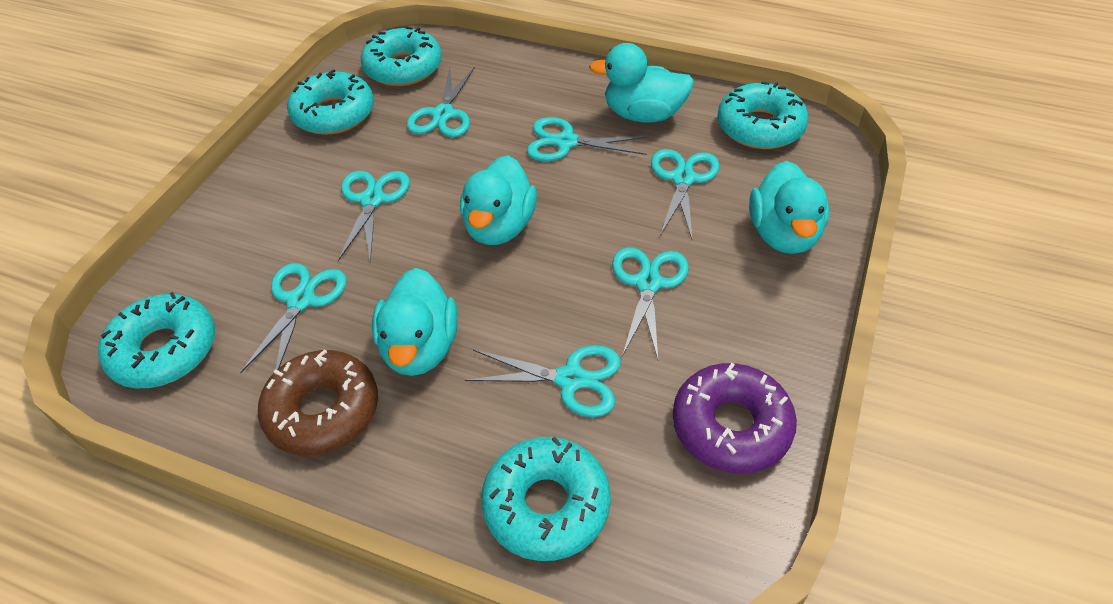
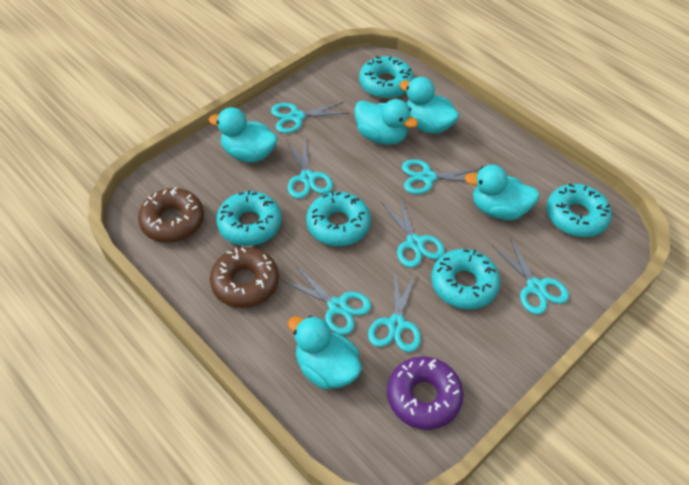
brown donut: [258,349,378,456] = 1 -> [138,187,204,243] [210,247,279,308] = 2
turquoise duck: [372,268,458,376] [460,155,537,245] [589,43,694,123] [749,161,829,254] = 4 -> [209,107,278,162] [288,316,362,390] [354,99,418,145] [400,77,459,134] [465,165,540,220] = 5

